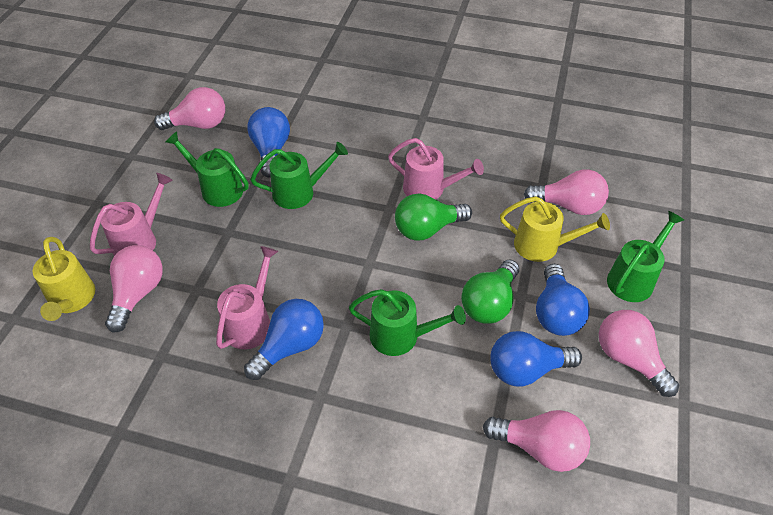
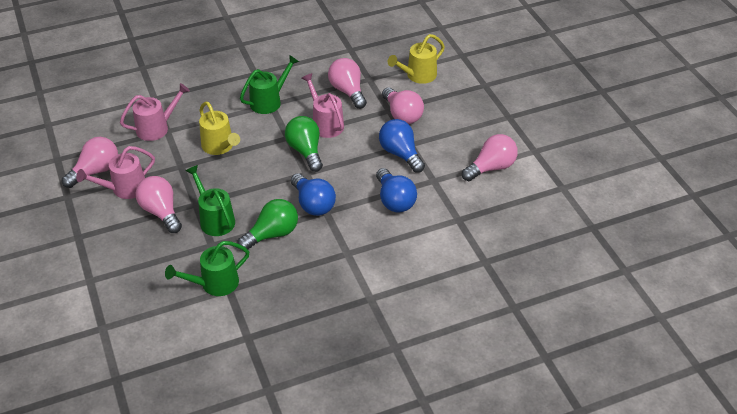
blue light bulb: [244,299,324,380] [247,107,290,178] [490,331,582,386] [536,264,590,336] = 4 -> [291,173,336,216] [376,168,417,212] [379,119,425,173] = 3
green watering can: [165,131,249,207] [250,142,348,209] [349,289,466,356] [607,211,684,302] = 4 -> [165,241,249,296] [186,165,235,236] [240,55,299,114] = 3

